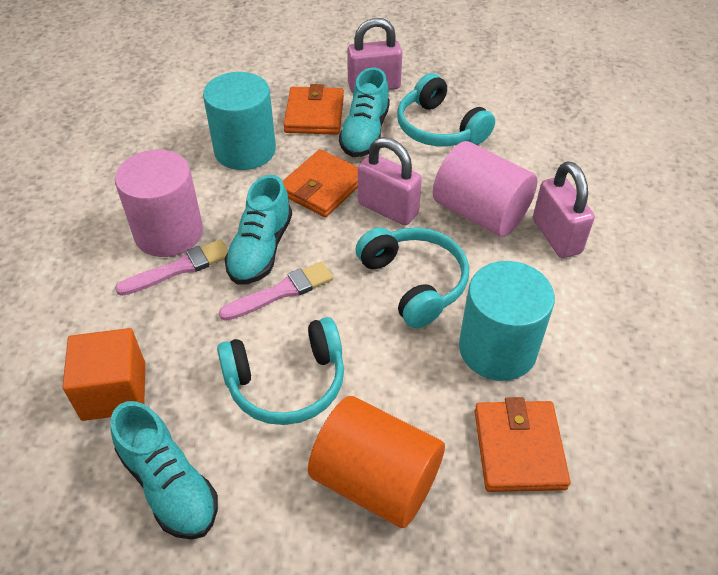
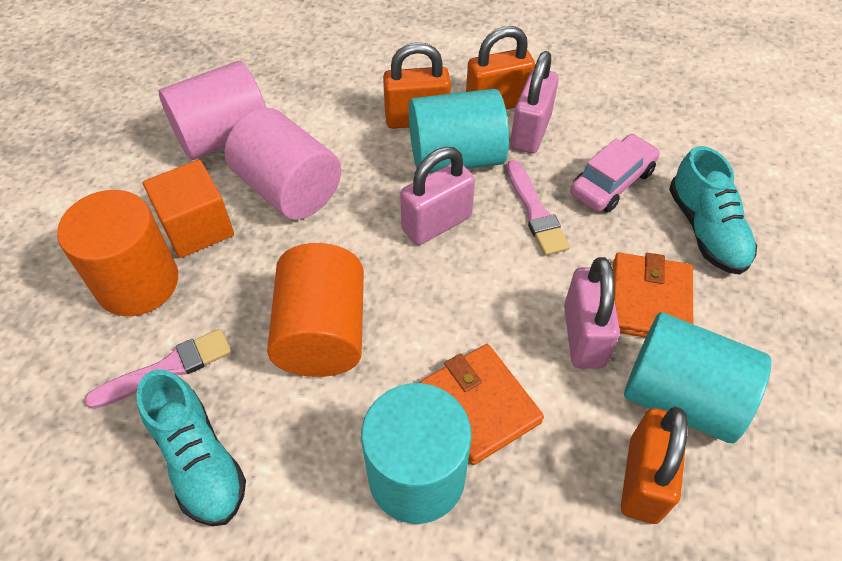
orange cylinder: [308,396,445,528] = 1 -> [57,190,178,316] [267,243,364,377] = 2
orange padlock: none = 0 -> [383,42,451,129] [466,26,535,109] [621,407,688,524] = 3
orange wallet: [282,149,358,217] [283,84,344,135] [474,397,571,492] = 3 -> [420,344,544,465] [613,253,693,338] = 2
pink car: none = 0 -> [570,134,660,213] = 1
turquoise cylinder: [203,72,276,170] [459,261,555,381] = 2 -> [361,383,472,524] [409,89,509,174] [624,312,771,443] = 3
turquoise headphones: [217,317,344,425] [356,227,469,328] [397,73,495,146] = 3 -> none = 0
turquoise shoe: [110,401,218,540] [224,175,292,285] [339,68,390,157] = 3 -> [136,369,246,526] [669,146,757,275] = 2

